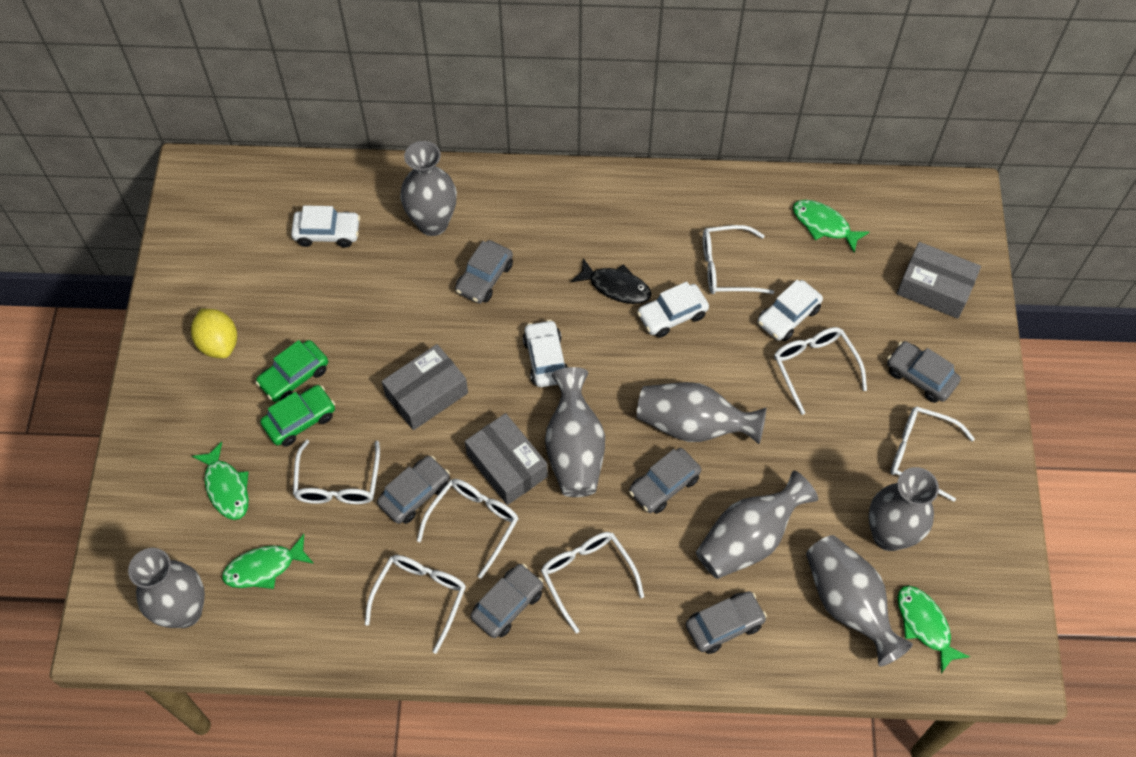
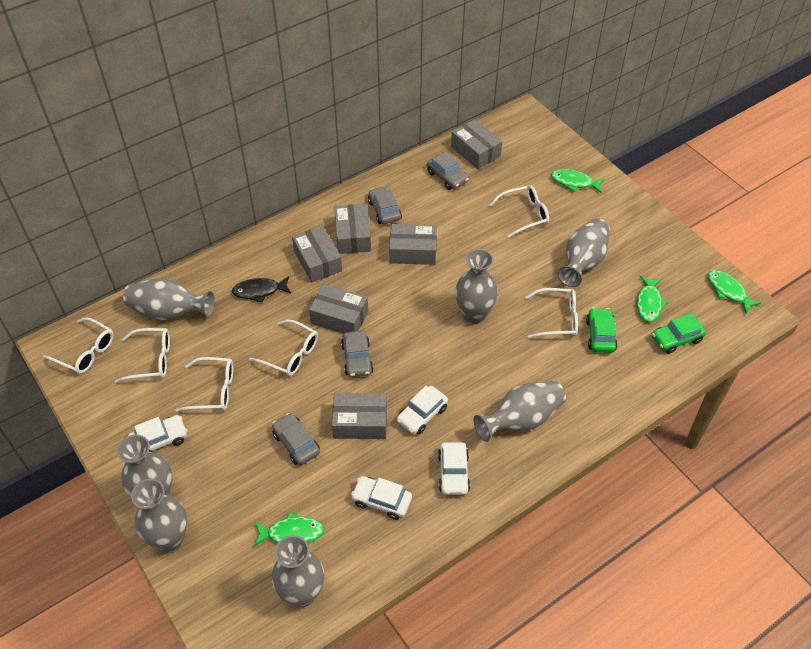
grey box: [382,344,468,430] [465,413,548,505] [897,242,981,319] = 3 -> [292,226,342,282] [309,284,368,334] [332,393,387,439] [334,204,371,254] [389,224,437,265] [451,119,502,169] = 6
grey car: [377,456,450,524] [455,240,513,303] [471,564,543,638] [629,448,701,514] [686,591,767,654] [887,341,961,403] = 6 -> [272,413,320,465] [341,331,374,377] [368,186,402,224] [427,151,469,190] = 4
white glasses: [293,440,380,504] [365,555,466,654] [417,479,518,579] [541,532,644,633] [703,225,774,294] [774,327,867,415] [891,406,975,502] = 7 -> [43,318,114,374] [115,328,170,383] [175,357,233,412] [249,320,318,376] [490,185,549,238] [525,288,578,338] = 6
yellow lemon: [191,309,237,358] = 1 -> none = 0

